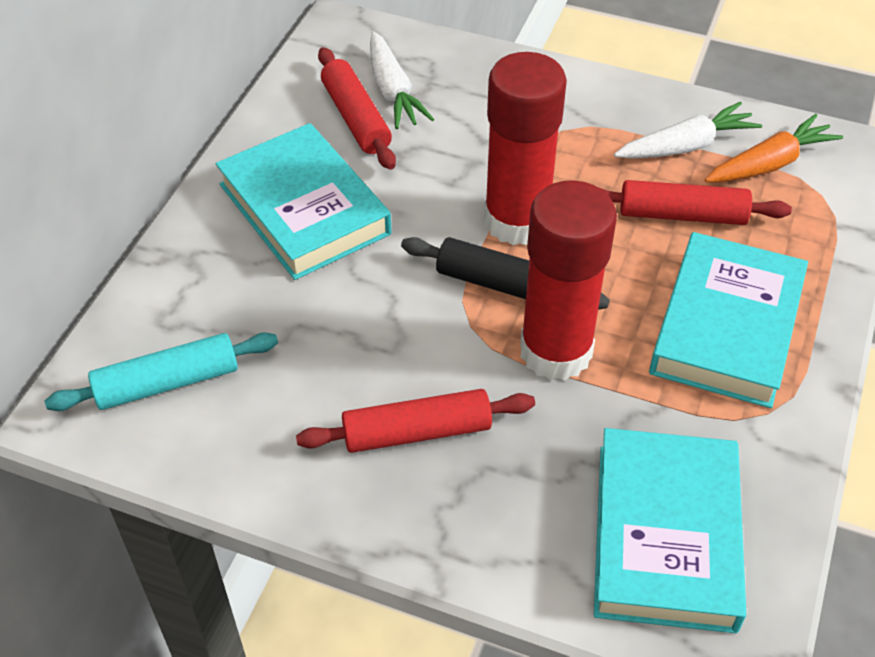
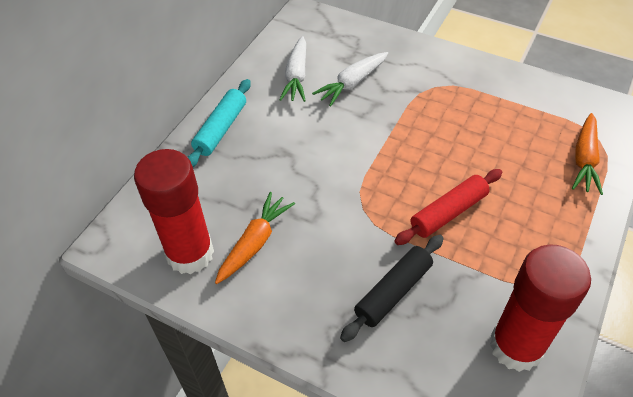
orange carrot: [705,114,843,182] = 1 -> [215,192,295,284] [572,113,603,195] = 2
red rolling pin: [296,389,535,453] [318,47,396,170] [598,180,792,225] = 3 -> [394,169,502,245] = 1
turquoise book: [216,123,392,280] [594,428,746,633] [649,232,808,408] = 3 -> none = 0

